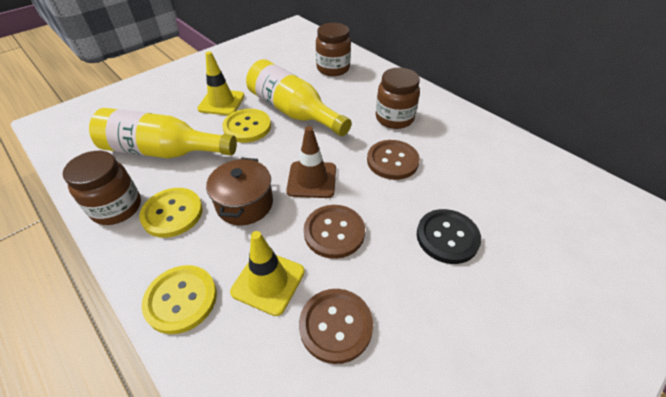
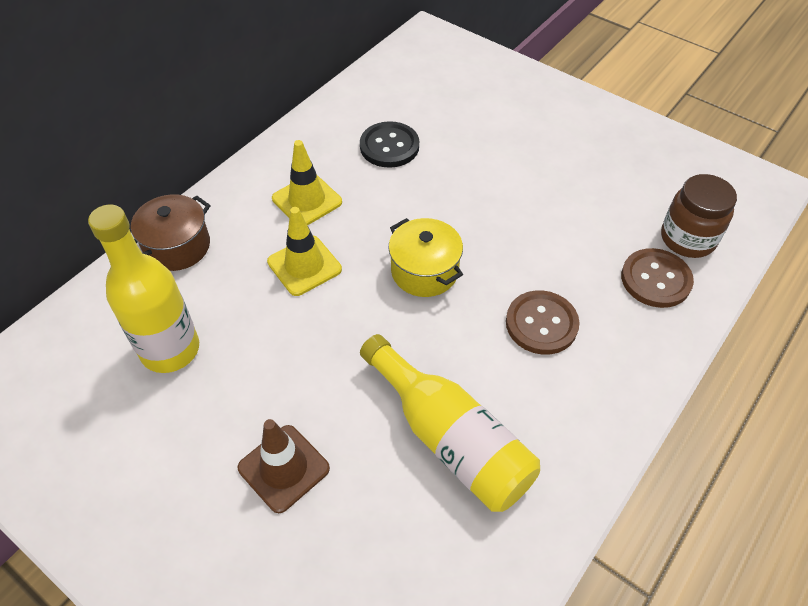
brown button: [299,289,373,364] [304,205,365,259] [367,140,420,180] = 3 -> [506,290,579,355] [621,248,694,308] = 2
brown jar: [63,151,141,225] [316,23,351,76] [376,68,420,129] = 3 -> [661,174,737,258] = 1
yellow button: [139,188,203,238] [142,265,217,334] [222,109,271,143] = 3 -> none = 0
yellow pot: none = 0 -> [388,218,463,297] = 1

